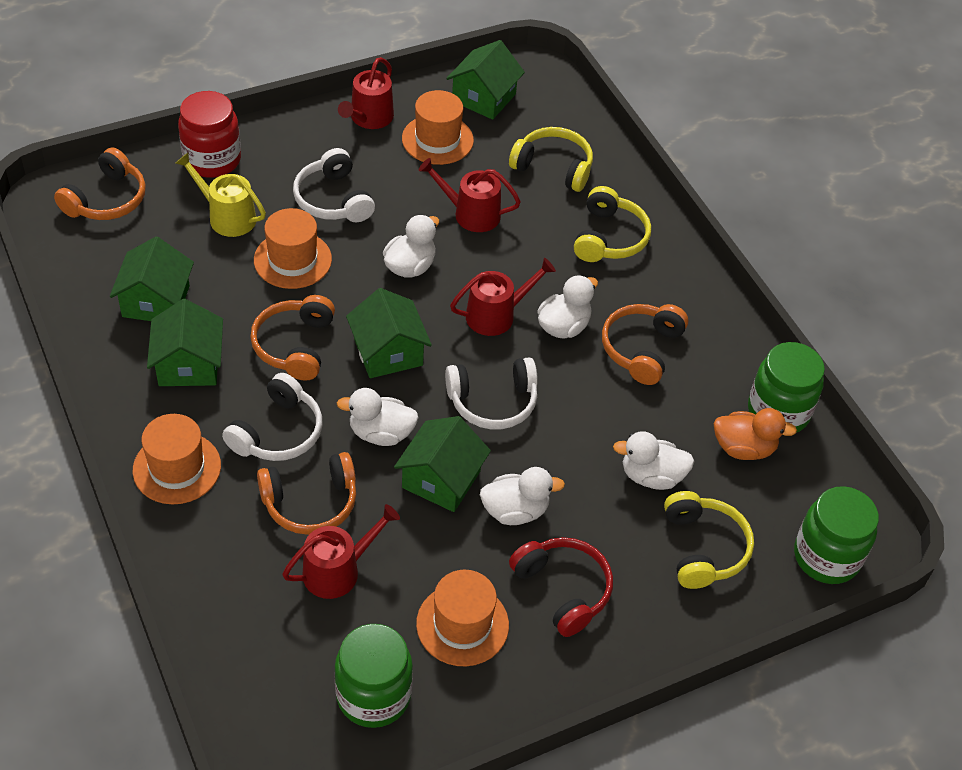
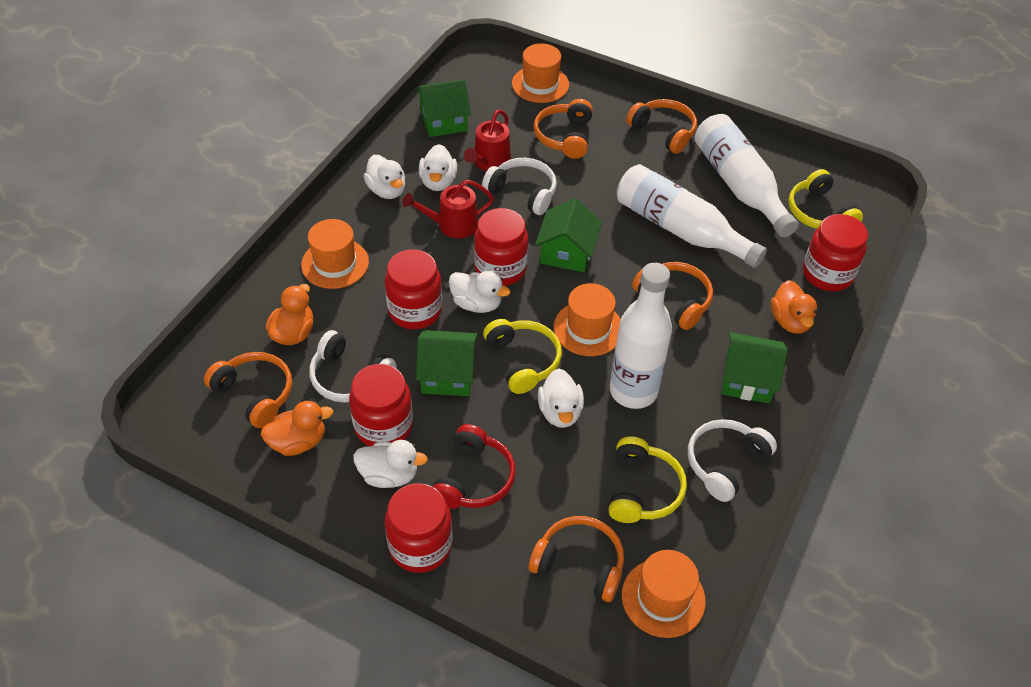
green house: [110,237,194,321] [147,299,223,386] [346,288,432,378] [394,416,491,512] [446,40,525,120] = 5 -> [416,79,471,137] [416,330,477,396] [535,198,602,273] [722,332,788,403] = 4
green jar: [334,624,413,728] [748,342,825,433] [794,486,879,584] = 3 -> none = 0
orange duck: [714,408,797,460] = 1 -> [261,401,334,456] [265,284,313,345] [771,280,817,334] = 3
orange headphones: [54,147,146,220] [250,295,335,380] [257,452,356,535] [602,304,688,385] = 4 -> [204,352,292,428] [529,516,624,602] [534,99,593,159] [626,99,697,154] [632,262,713,330] = 5
red jar: [178,91,241,178] = 1 -> [349,364,413,446] [385,249,442,329] [385,483,452,573] [474,208,528,286] [803,214,868,291] = 5
red watering can: [282,504,400,599] [338,57,394,129] [419,158,521,232] [450,258,556,336] = 4 -> [403,180,494,239] [464,109,511,171] = 2
white bottle: none = 0 -> [610,263,672,409] [617,164,767,268] [695,114,799,237] = 3
yellow watering can: [175,153,266,237] = 1 -> none = 0

